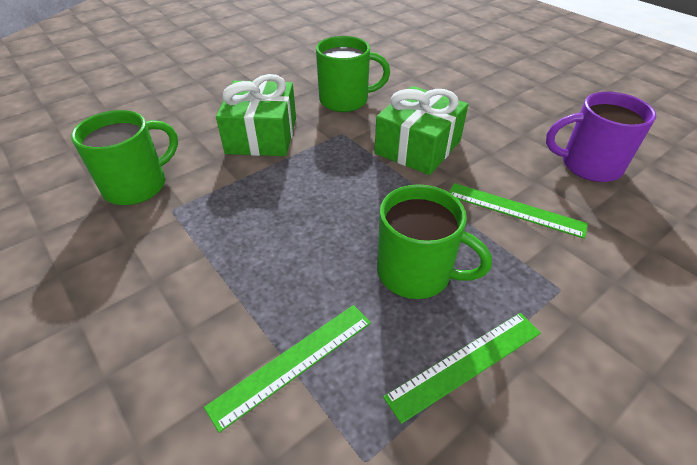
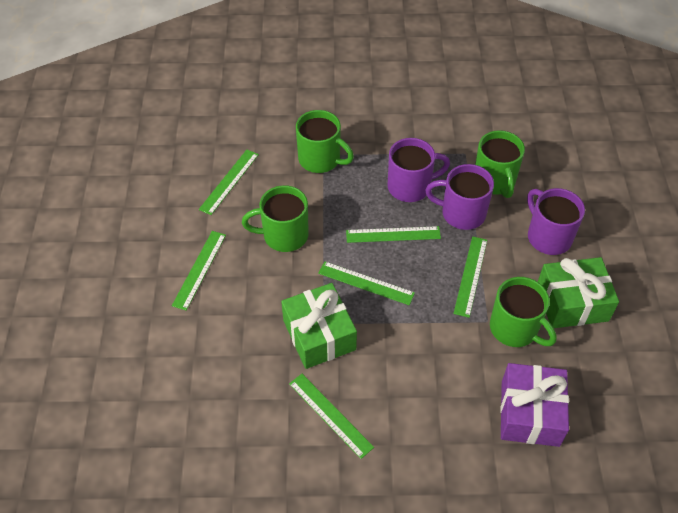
green mug: [71,110,178,205] [316,36,390,112] [377,184,492,299] = 3 -> [242,185,309,252] [296,110,354,173] [475,130,525,198] [490,277,557,347] = 4
green ruler: [204,305,371,433] [383,313,541,424] [449,183,588,239] = 3 -> [172,231,226,311] [199,150,259,215] [289,374,374,459] [318,261,415,305] [346,226,441,243] [453,236,487,318] = 6
purple gift: none = 0 -> [500,363,569,447] = 1
purple mug: [546,92,656,182] = 1 -> [387,138,450,202] [425,164,494,230] [527,188,585,255] = 3

